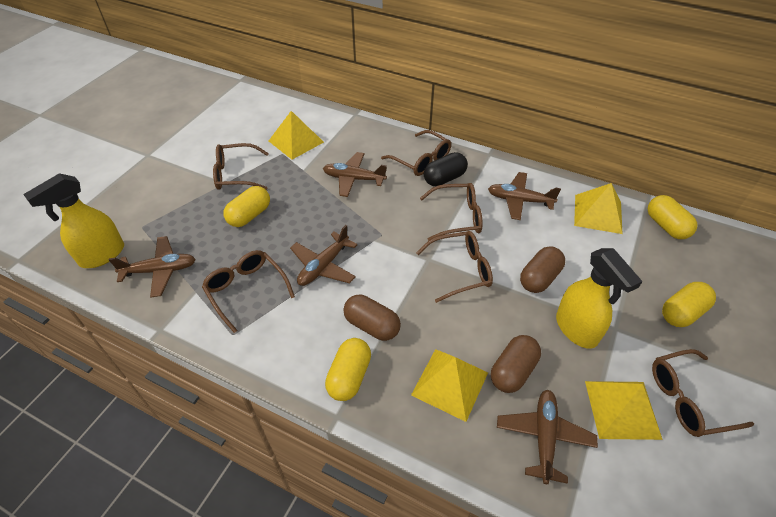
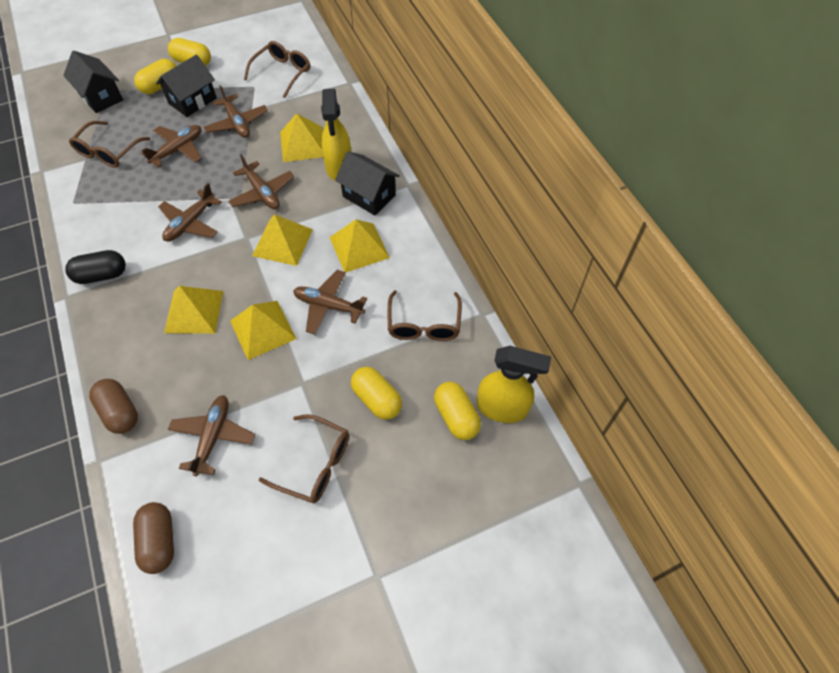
black house: none = 0 -> [63,51,123,113] [156,54,217,117] [335,152,400,215] = 3
brown capsule: [343,295,401,341] [491,335,541,393] [520,246,565,293] = 3 -> [89,379,138,434] [133,502,174,574] = 2
brown glasses: [202,250,295,333] [213,143,269,190] [381,130,451,176] [416,231,493,303] [420,183,482,241] [652,349,754,437] = 6 -> [69,121,150,168] [244,41,310,98] [259,414,349,503] [388,290,462,341] = 4
brown plane: [109,236,196,297] [290,225,357,286] [323,152,387,197] [488,172,561,220] [497,390,598,484] = 5 -> [141,125,201,167] [158,183,222,242] [168,395,255,476] [204,85,268,138] [228,154,294,209] [293,270,367,335] = 6
yellow pyramid: [269,111,324,160] [411,349,488,422] [574,183,622,234] [585,381,663,440] = 4 -> [164,286,223,334] [230,301,296,360] [252,214,313,266] [280,113,323,162] [329,220,390,272] = 5

